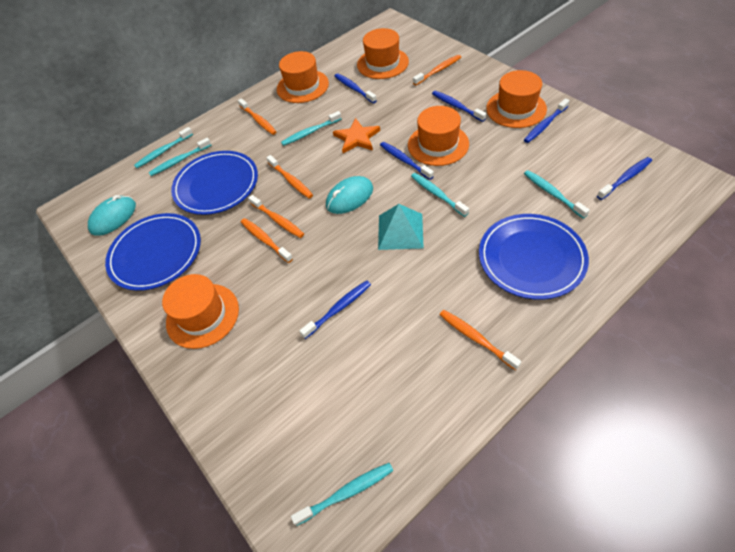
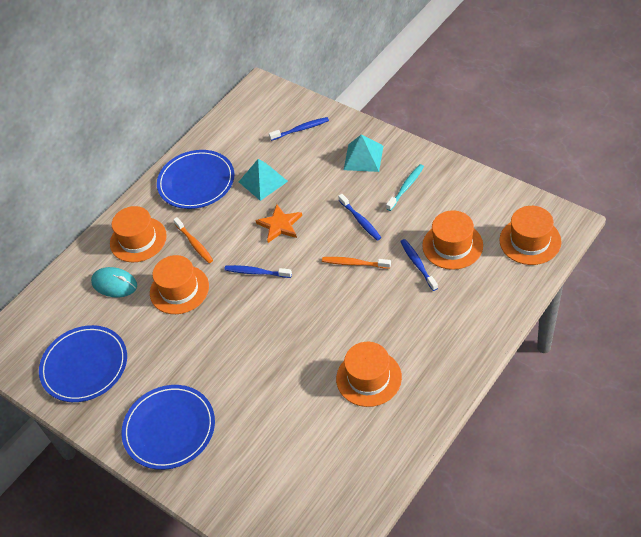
blue toothbrush: [299,280,371,339] [334,73,377,103] [380,142,434,180] [432,91,486,122] [524,98,570,143] [597,157,652,200] = 6 -> [224,265,292,278] [269,117,329,141] [338,194,381,241] [400,239,438,291] = 4
orange toothbrush: [238,98,276,135] [241,218,293,263] [248,195,304,238] [266,155,313,198] [413,55,461,86] [439,310,521,370] = 6 -> [173,217,213,263] [322,257,391,269] = 2
turquoise mouse: [88,195,136,236] [326,176,373,214] = 2 -> [91,267,137,298] = 1
turquoise pyramid: [378,204,424,250] = 1 -> [239,159,288,201] [344,135,383,172] = 2
turquoise toothbrush: [134,127,193,168] [148,138,212,176] [281,111,342,146] [291,463,393,526] [411,173,469,217] [524,170,590,219] = 6 -> [386,164,424,211] = 1

